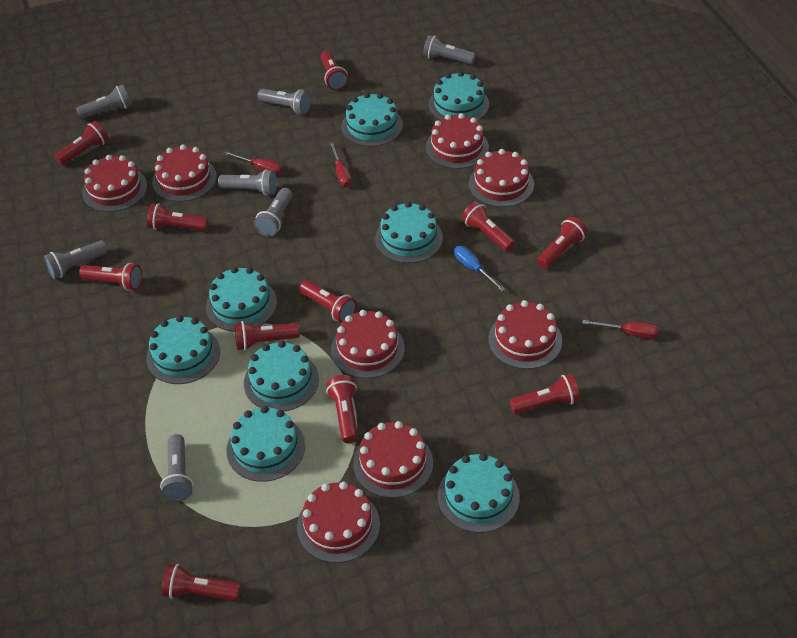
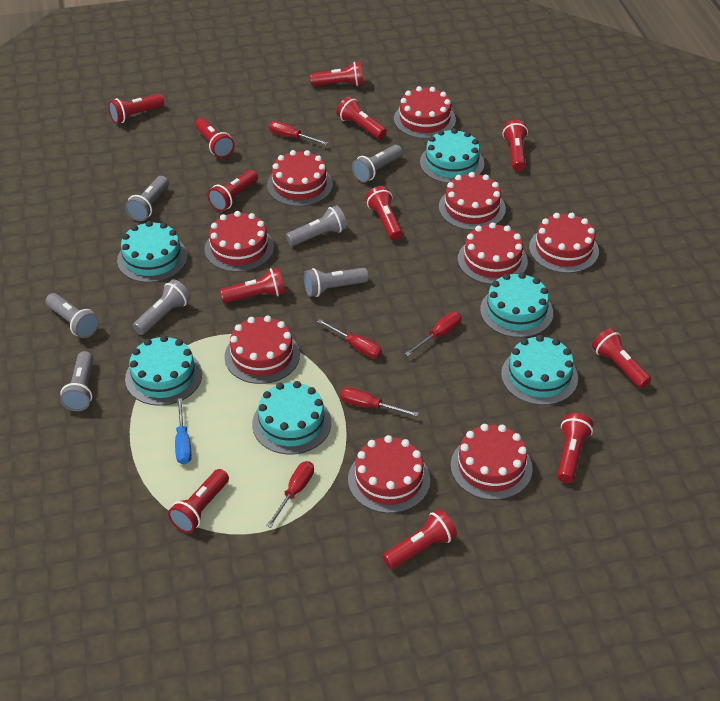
red cake: [82,155,147,212] [152,144,217,202] [297,482,380,563] [331,310,405,378] [354,421,433,498] [426,113,489,169] [469,149,534,207] [488,300,562,369] = 8 -> [205,211,274,272] [224,315,300,384] [267,150,333,206] [348,435,430,513] [394,86,456,139] [439,172,506,230] [451,424,533,500] [458,222,528,284] [529,213,599,273] = 9
red flashlight: [54,121,109,166] [79,263,142,291] [147,203,208,231] [161,564,241,601] [234,321,300,350] [299,280,357,322] [320,51,348,90] [326,375,358,444] [462,201,515,252] [510,374,580,414] [537,217,588,269] = 11 -> [108,94,164,124] [168,469,229,533] [195,118,234,158] [207,170,258,211] [220,268,285,303] [310,62,364,86] [337,96,387,139] [366,186,403,241] [383,509,457,569] [502,120,528,171] [557,413,593,483] [592,328,651,389] = 12
red screwdriver: [224,151,283,175] [329,142,352,187] [582,320,660,339] = 3 -> [266,461,314,528] [269,121,328,145] [317,319,382,358] [340,387,419,417] [405,312,462,356] = 5
turquoise cake: [146,315,220,384] [206,267,277,332] [226,406,305,482] [244,341,319,411] [341,93,403,147] [375,202,443,263] [429,71,489,121] [438,453,520,533] = 8 -> [117,221,188,283] [125,335,202,406] [252,381,331,454] [420,128,485,183] [480,272,553,338] [501,335,578,405] = 6

